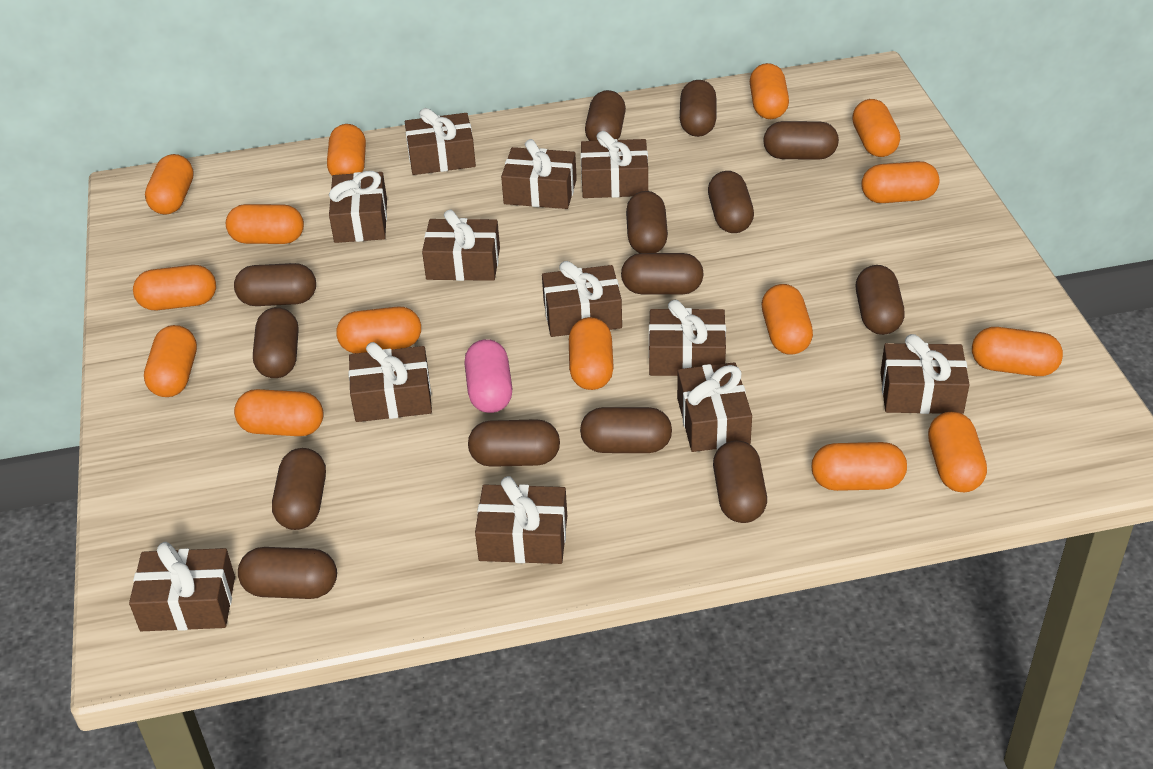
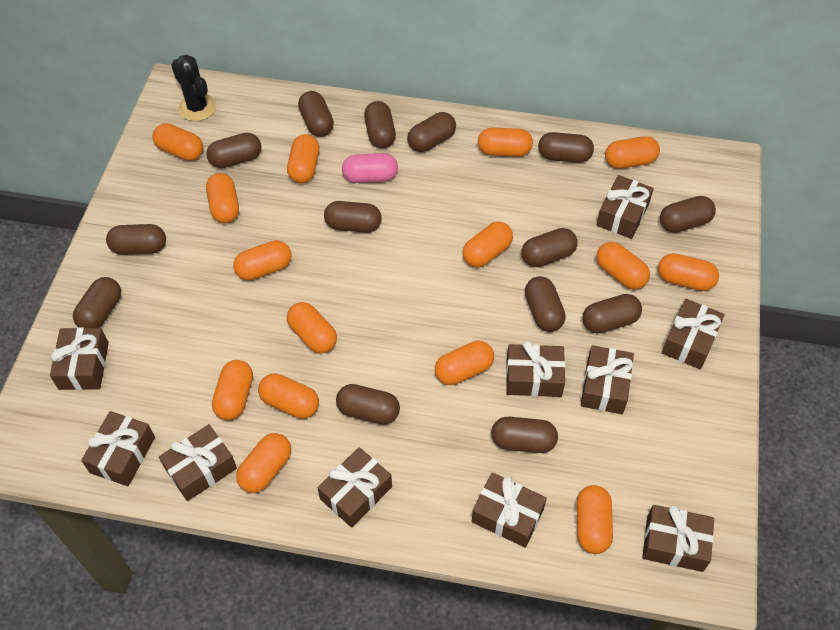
black cactus: none = 0 -> [171,55,216,121] = 1
brown gift: [129,542,235,631] [329,171,387,243] [349,342,432,422] [405,108,476,175] [422,210,500,281] [475,476,567,564] [501,139,577,209] [542,261,622,337] [580,131,648,198] [649,300,726,376] [677,362,752,452] [880,334,970,414] = 12 -> [50,327,109,390] [81,411,155,486] [159,424,237,501] [317,447,392,528] [472,473,547,548] [506,341,565,397] [581,345,634,414] [597,175,654,239] [642,505,714,572] [662,299,725,370] = 10

